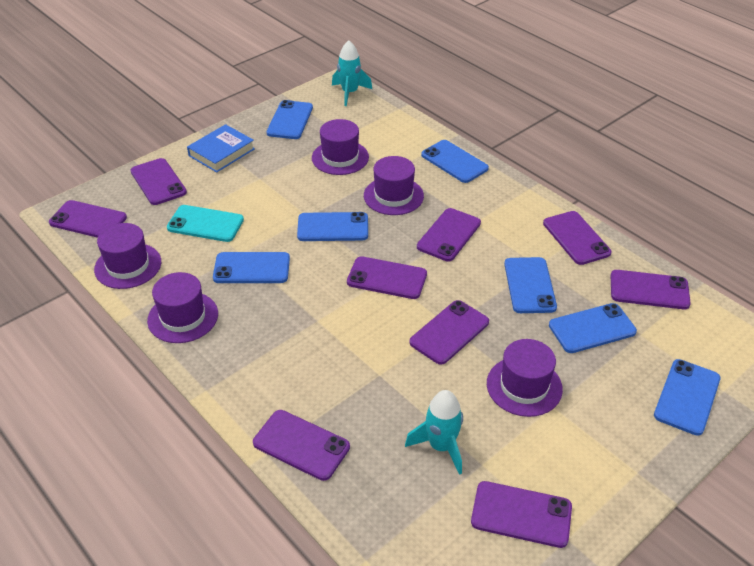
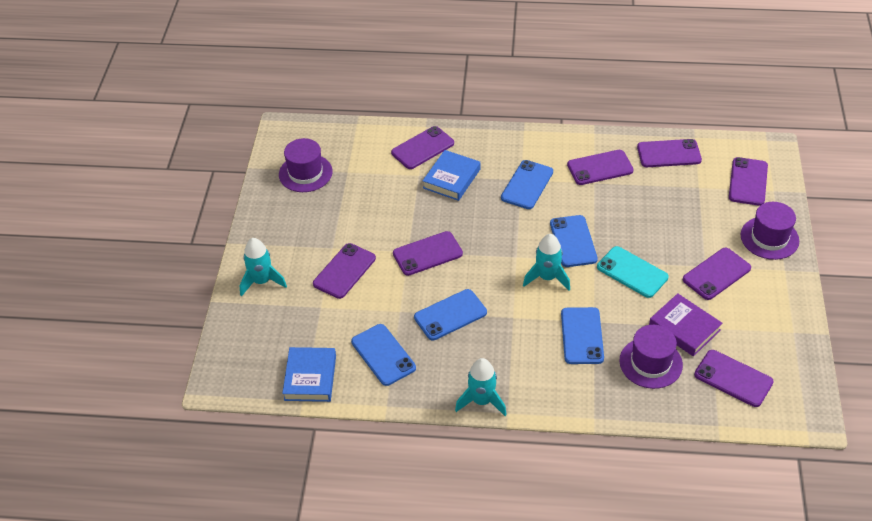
blue book: [187,124,255,173] = 1 -> [282,347,336,402] [423,150,480,201] = 2
blue phone: [213,252,290,283] [267,100,313,139] [297,212,368,241] [421,140,489,183] [504,257,557,313] [549,303,637,353] [654,359,721,435] = 7 -> [351,324,416,386] [414,289,487,340] [501,160,553,209] [550,215,598,267] [561,307,604,364] = 5
purple book: none = 0 -> [649,293,722,356] = 1
purple hat: [94,223,161,289] [147,272,218,343] [312,119,369,175] [364,156,424,215] [487,339,563,417] = 5 -> [279,138,333,192] [619,325,683,389] [741,202,799,260] = 3
purple phone: [49,200,127,238] [131,158,187,205] [253,410,350,481] [347,256,427,299] [409,300,489,365] [417,208,481,262] [471,481,572,548] [543,211,612,265] [611,270,691,309] = 9 -> [313,243,376,299] [391,126,454,169] [393,231,463,276] [567,150,634,185] [637,139,702,167] [683,248,751,300] [694,350,774,407] [729,157,768,206] = 8
turquoise rocket: [332,40,372,106] [405,390,463,475] = 2 -> [240,238,287,297] [455,358,507,416] [523,234,570,290] = 3

